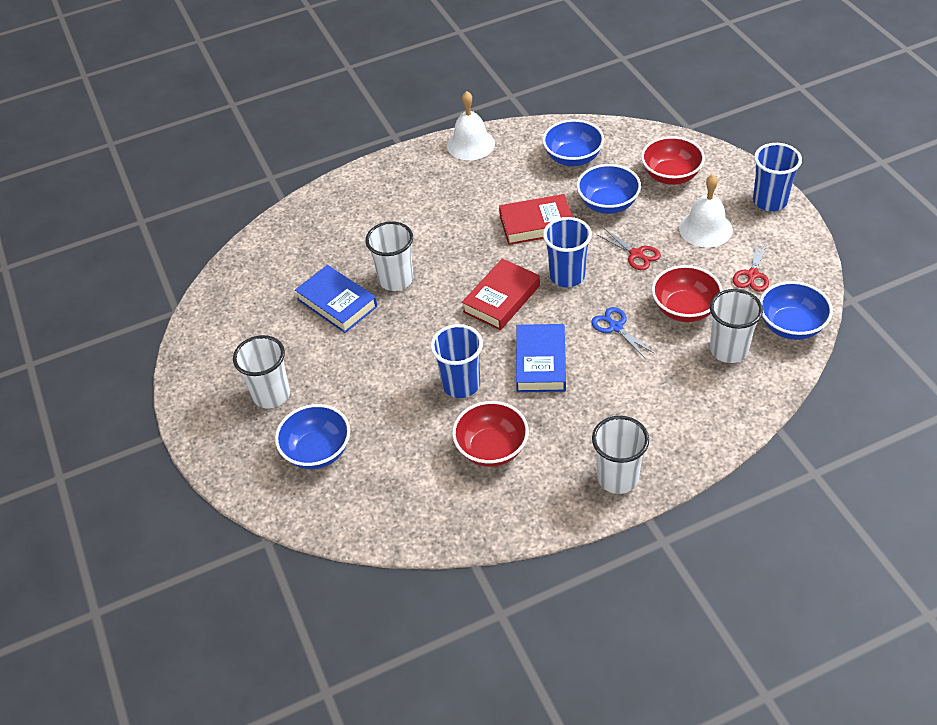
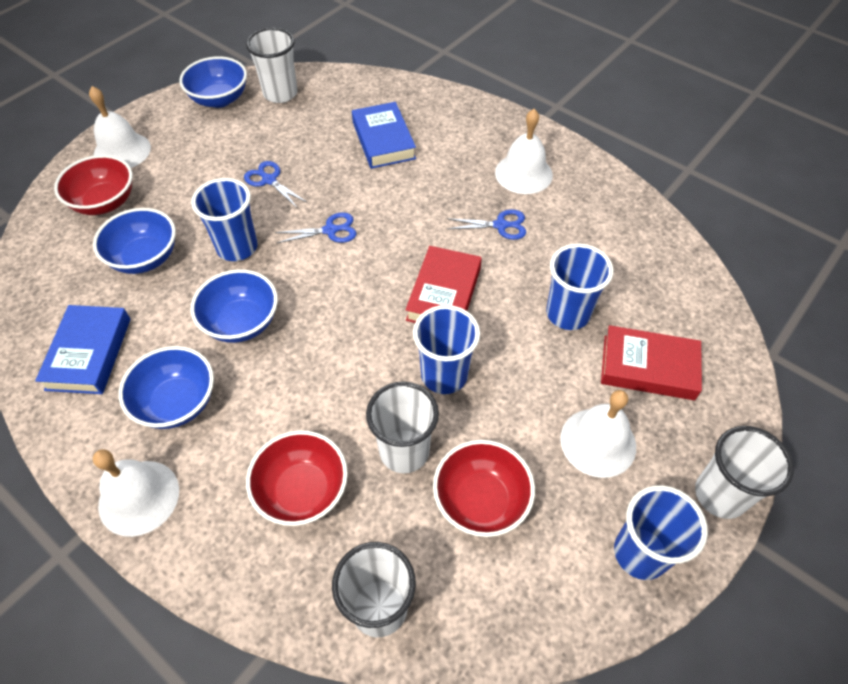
blue cup: [431,324,483,398] [543,217,592,287] [753,143,802,211] = 3 -> [191,178,258,261] [413,305,480,394] [546,244,613,330] [614,485,708,580] = 4
blue scissors: [591,307,655,359] = 1 -> [244,161,307,208] [275,212,357,243] [447,209,526,240] = 3
red scissors: [596,228,661,270] [733,243,769,292] = 2 -> none = 0
white bell: [447,91,495,160] [679,175,733,248] = 2 -> [89,86,151,168] [93,449,179,537] [495,109,553,194] [560,390,636,478] = 4

